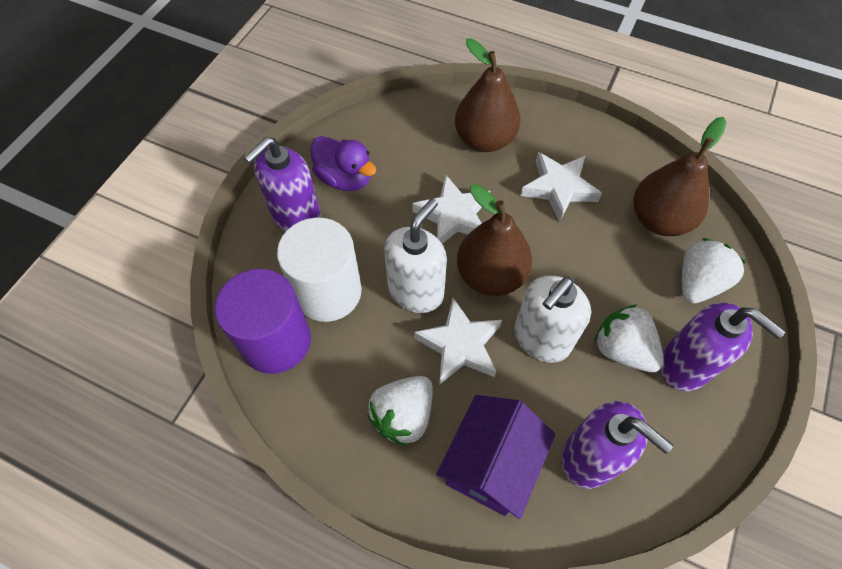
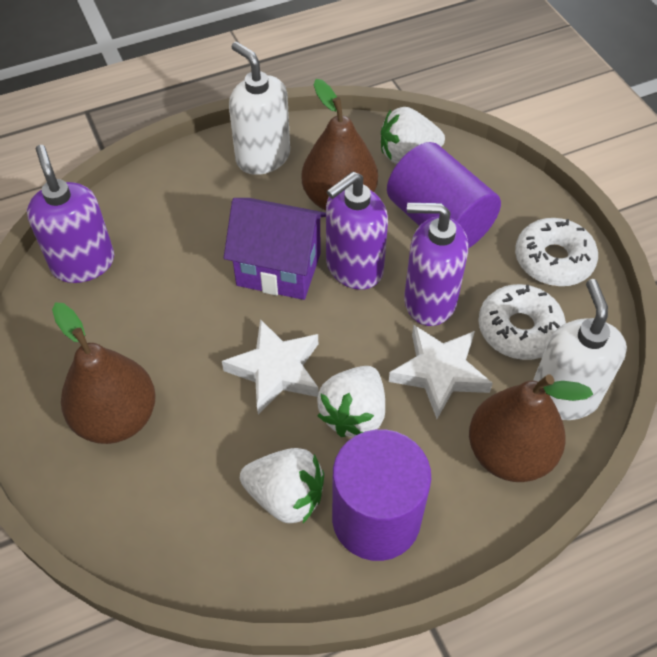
purple cylinder: [215,269,311,374] = 1 -> [332,429,431,561] [387,142,501,248] = 2
purple duck: [310,136,376,191] = 1 -> none = 0
white cylinder: [277,218,362,322] = 1 -> none = 0
white donut: none = 0 -> [478,284,566,360] [515,218,598,286] = 2
white star: [412,175,490,244] [414,298,502,385] [521,152,602,222] = 3 -> [222,319,319,415] [389,325,493,419] = 2

